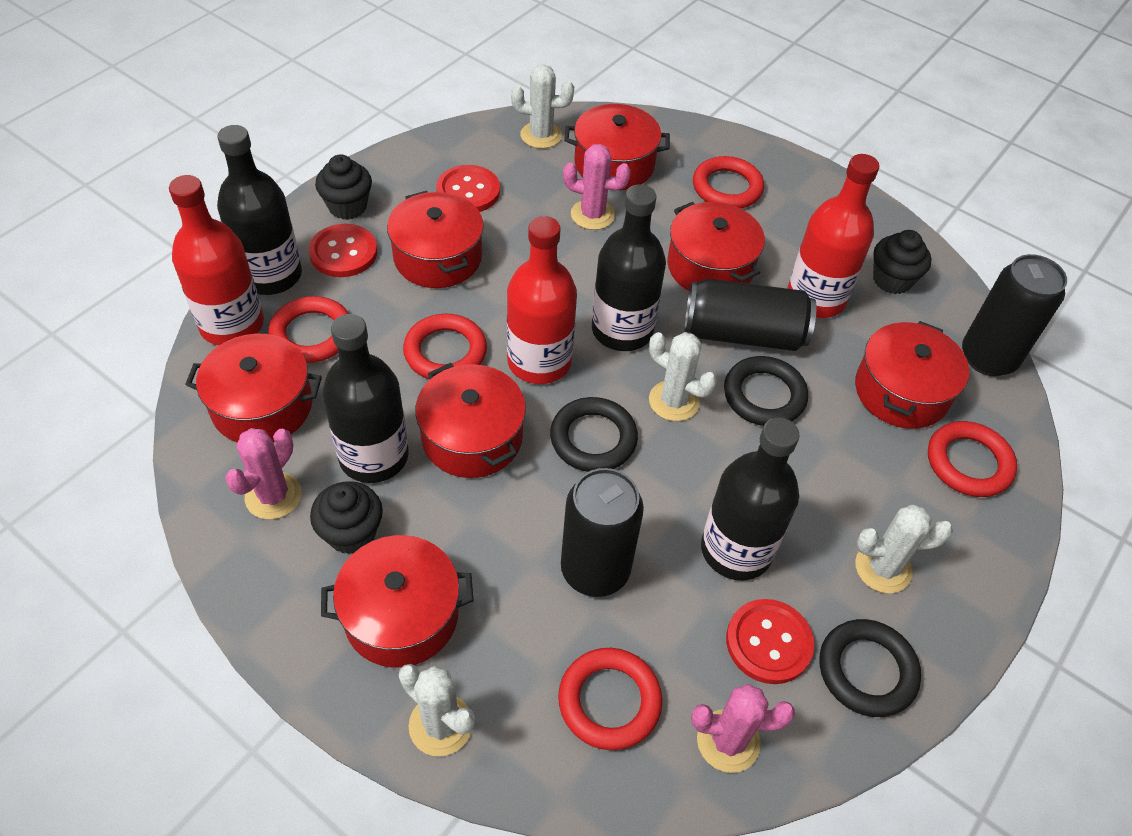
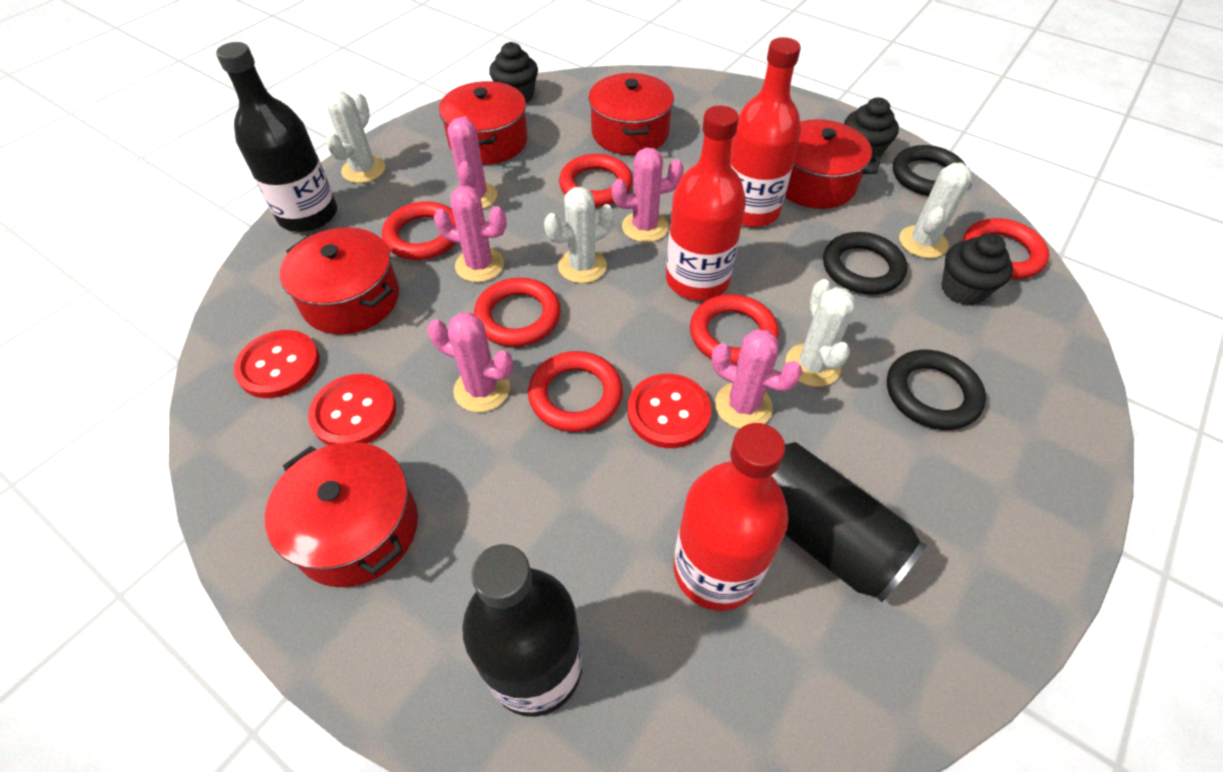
black bottle: [217,125,302,295] [322,314,409,483] [592,184,666,351] [701,417,800,581] = 4 -> [216,42,337,232] [462,544,582,717] = 2
black can: [561,468,644,597] [684,279,817,351] [962,254,1067,376] = 3 -> [772,442,927,602] = 1
pink cactus: [225,428,302,520] [563,144,631,230] [691,684,795,773] = 3 -> [427,312,513,412] [434,186,507,282] [447,116,497,209] [612,148,684,242] [711,329,803,429] = 5
red pot: [185,334,322,443] [321,535,474,667] [387,191,484,288] [415,363,526,478] [564,104,670,190] [667,202,765,291] [855,321,969,429] = 7 -> [265,442,418,587] [280,227,399,334] [439,81,528,165] [589,73,674,155] [785,119,881,209] = 5
red ring: [268,296,349,363] [403,314,487,379] [558,648,662,750] [693,156,764,208] [928,421,1017,497] = 5 -> [382,201,456,260] [474,278,561,347] [528,351,623,432] [559,154,633,207] [690,294,779,365] [963,218,1049,279] = 6

